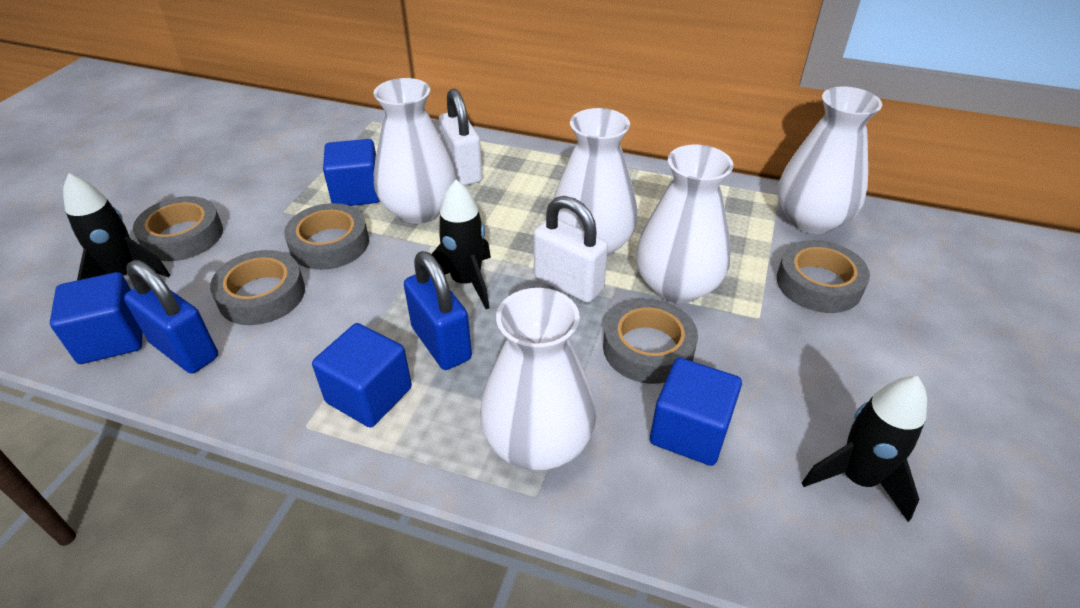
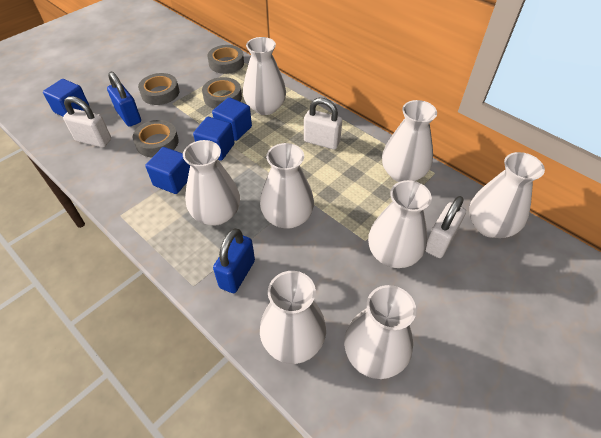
black rocket: [63,173,170,280] [431,180,491,309] [802,376,927,522] = 3 -> none = 0
grey tape: [133,196,223,261] [210,250,305,325] [284,203,369,270] [603,299,698,384] [777,240,870,313] = 5 -> [133,120,179,157] [138,73,179,105] [202,77,242,109] [207,45,244,74] = 4
white padlock: [439,88,483,186] [534,196,608,303] = 2 -> [63,96,111,147] [304,98,342,150] [426,196,466,258] = 3
white vase: [373,78,457,224] [480,288,596,470] [553,108,637,257] [636,145,733,303] [778,87,882,234] = 5 -> [183,140,240,225] [243,37,286,115] [260,143,314,229] [260,271,326,364] [344,285,416,379] [368,180,432,268] [382,100,437,182] [469,152,545,238] = 8

